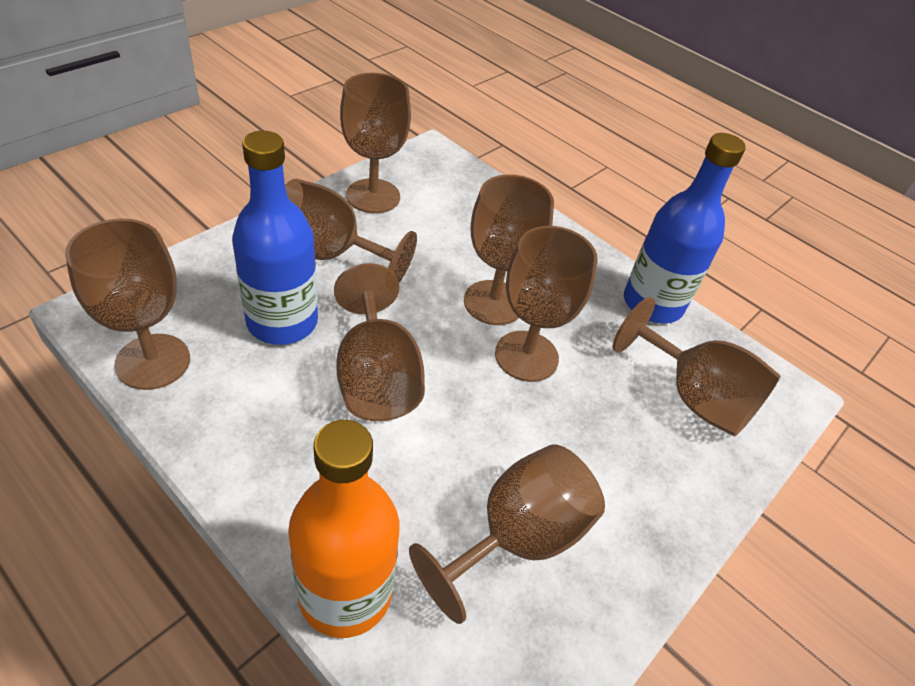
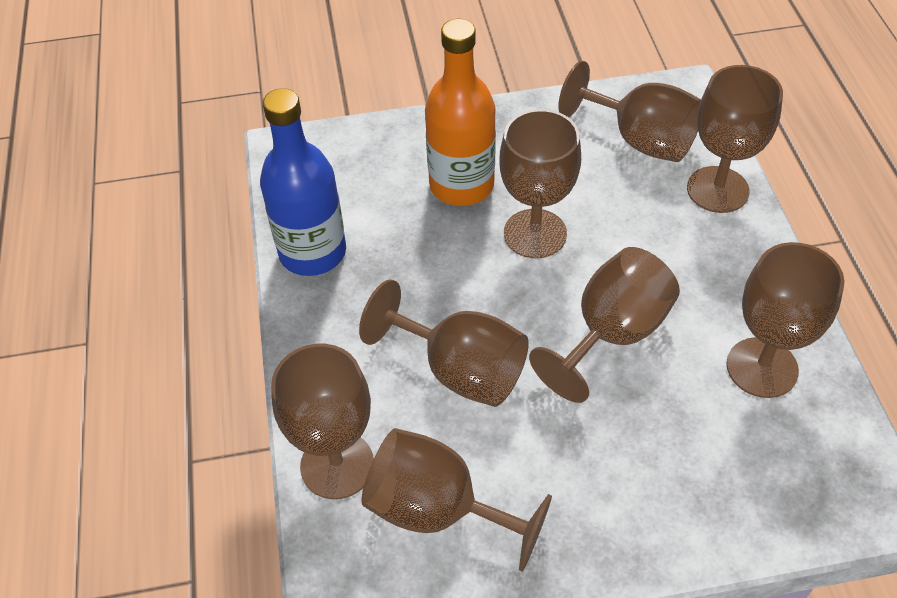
blue bottle: [232,131,318,345] [624,133,746,323] = 2 -> [260,88,346,276] = 1

